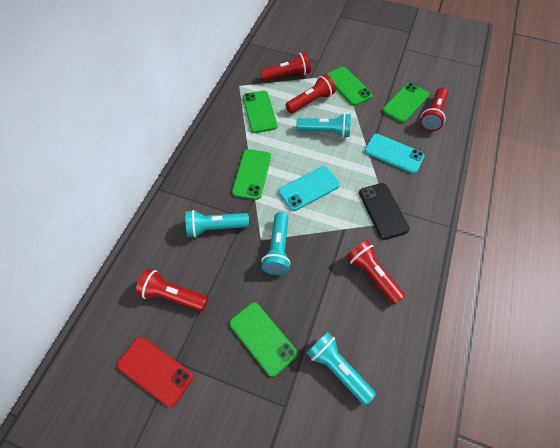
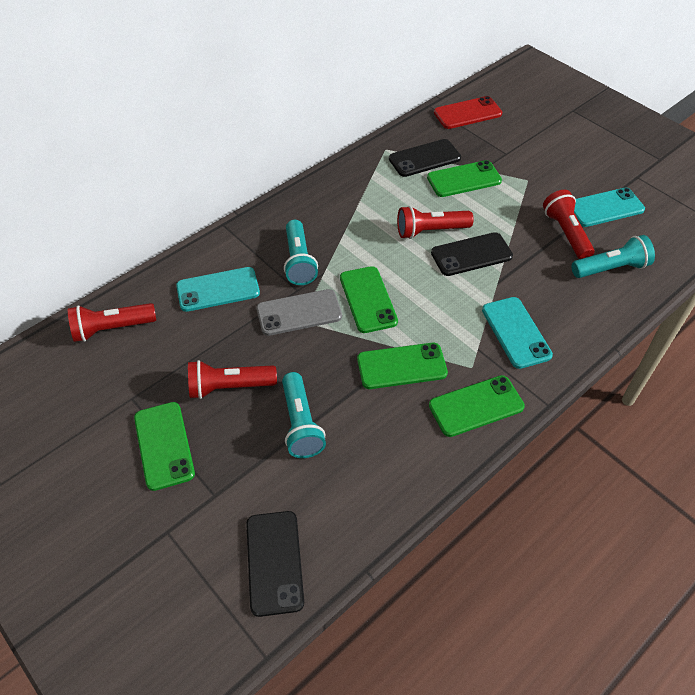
black phone: [359,183,409,240] = 1 -> [246,511,304,617] [389,139,461,177] [431,232,513,276] = 3
grey phone: none = 0 -> [256,289,342,336] = 1
red flashlight: [136,269,208,311] [260,52,311,81] [285,74,336,113] [346,240,405,305] [420,87,448,131] = 5 -> [68,303,156,342] [188,360,277,399] [397,206,474,239] [543,190,594,259] = 4
turquoise flashlight: [185,210,249,237] [261,212,291,275] [296,113,351,138] [307,332,376,405] = 4 -> [282,372,326,458] [284,220,318,285] [572,235,655,278] = 3
turquoise phone: [278,166,340,211] [364,134,425,174] = 2 -> [176,267,260,312] [482,297,553,369] [574,188,645,227] = 3

